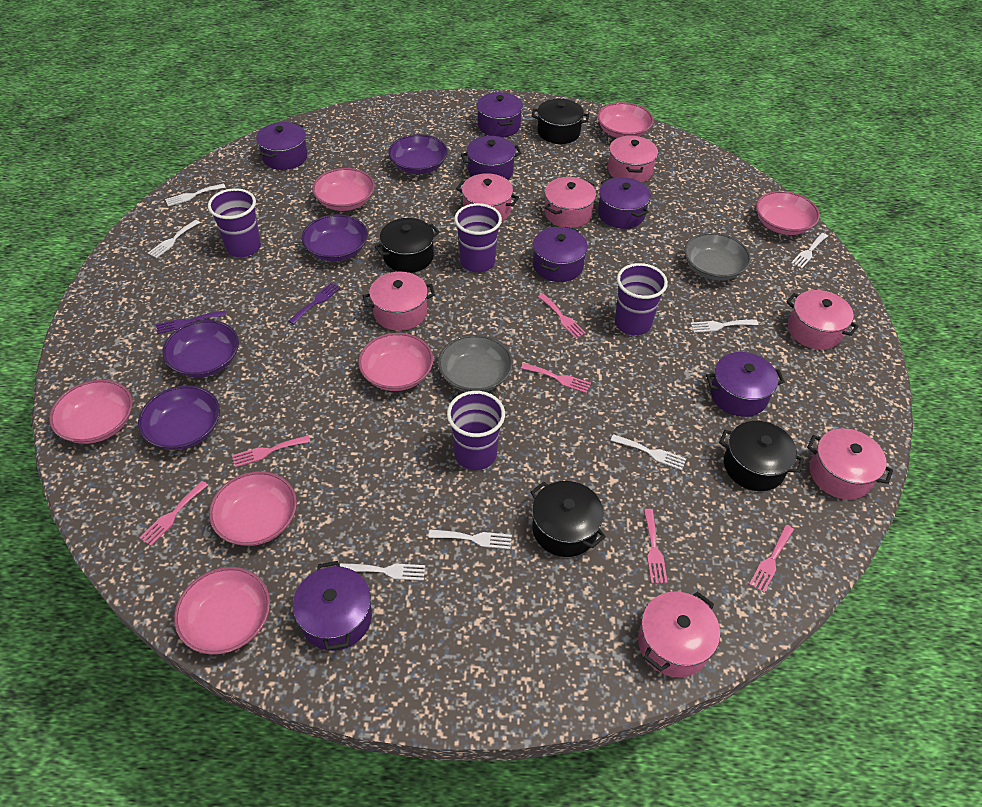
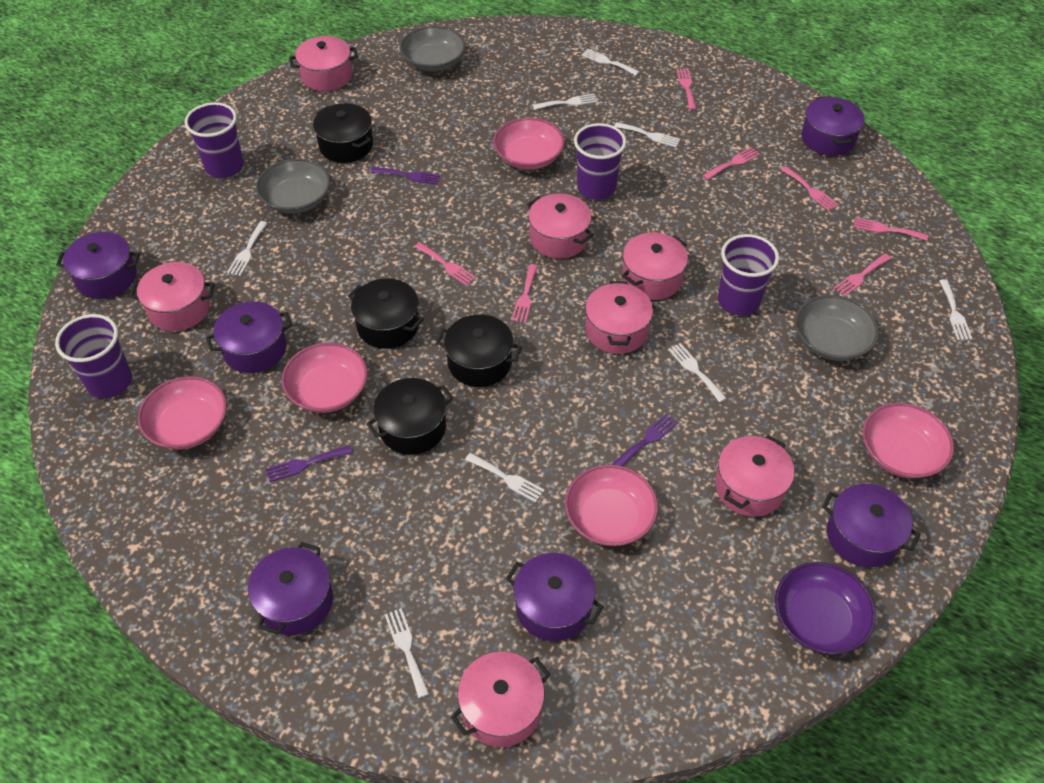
grey bowl: [438,335,513,392] [684,232,751,281] = 2 -> [256,158,330,214] [400,26,465,72] [795,295,879,361] = 3
pink bowl: [49,380,133,444] [174,567,270,655] [209,471,297,546] [312,168,375,211] [358,333,433,391] [597,102,654,138] [756,191,820,235] = 7 -> [138,376,227,450] [282,342,368,413] [493,118,565,170] [565,465,658,546] [863,403,954,478] = 5
pink fork: [139,481,208,546] [232,435,311,467] [521,363,591,393] [538,294,586,339] [644,509,668,583] [749,525,794,593] = 6 -> [415,242,476,286] [511,264,538,323] [676,68,697,110] [702,147,760,180] [781,166,838,211] [834,254,891,297] [853,217,929,241] = 7
purple bowl: [138,385,220,450] [163,320,239,377] [302,214,368,262] [388,134,448,174] = 4 -> [775,562,876,655] = 1
purple fork: [156,310,226,334] [289,283,341,324] = 2 -> [266,446,352,482] [370,167,440,185] [612,414,678,466] = 3
purple pot: [256,122,308,170] [293,561,372,651] [461,136,522,180] [477,92,523,137] [533,227,588,282] [598,177,651,229] [706,352,785,417] = 7 -> [56,232,140,299] [206,301,293,373] [248,542,333,635] [506,553,604,641] [802,96,864,156] [822,484,921,567] = 6
white fork: [148,220,200,258] [165,184,226,206] [340,563,425,581] [429,529,512,549] [611,434,686,470] [690,319,758,333] [791,233,828,269] = 7 -> [227,221,268,276] [384,608,429,698] [465,453,544,503] [533,94,598,110] [581,49,639,76] [614,122,680,148] [668,343,727,403] [939,279,972,340] = 8

